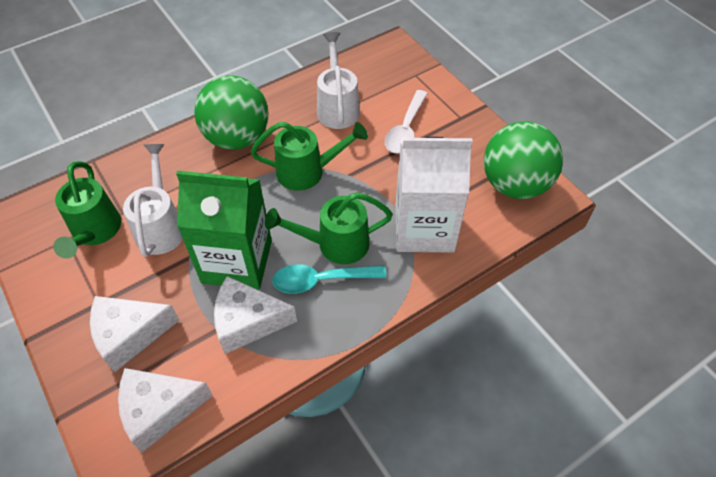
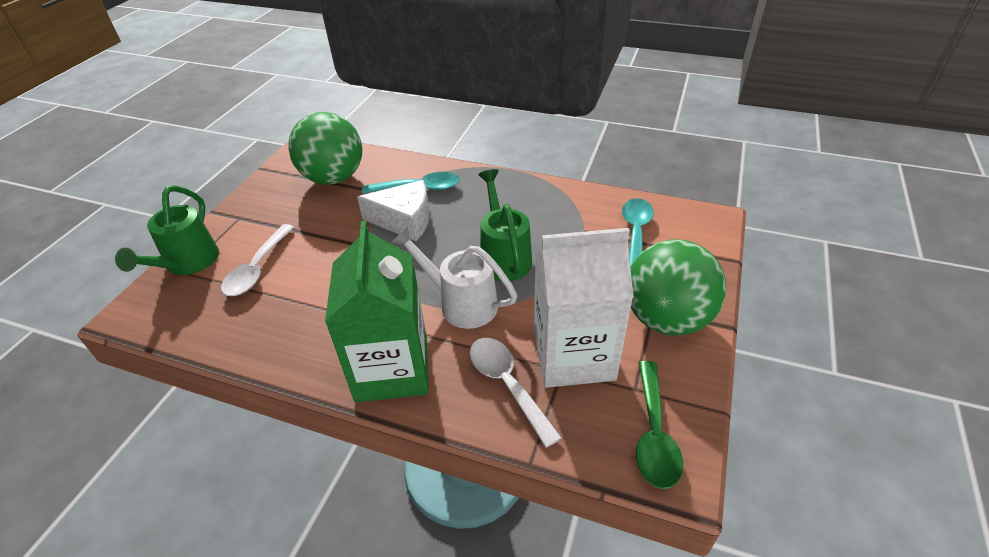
green spoon: none = 0 -> [636,361,683,489] = 1
green watering can: [53,161,121,259] [250,122,368,191] [265,192,393,264] = 3 -> [115,185,219,275] [478,169,532,281] = 2
turquoise spoon: [272,264,386,294] = 1 -> [362,172,460,194] [622,198,654,268] = 2
white cheese: [90,296,180,372] [118,368,213,453] [214,276,297,354] = 3 -> [357,180,430,241] = 1
white spoon: [385,90,428,154] = 1 -> [221,224,294,296] [470,338,562,448] = 2
white watering can: [123,144,183,257] [317,32,360,129] = 2 -> [391,226,517,329] = 1

